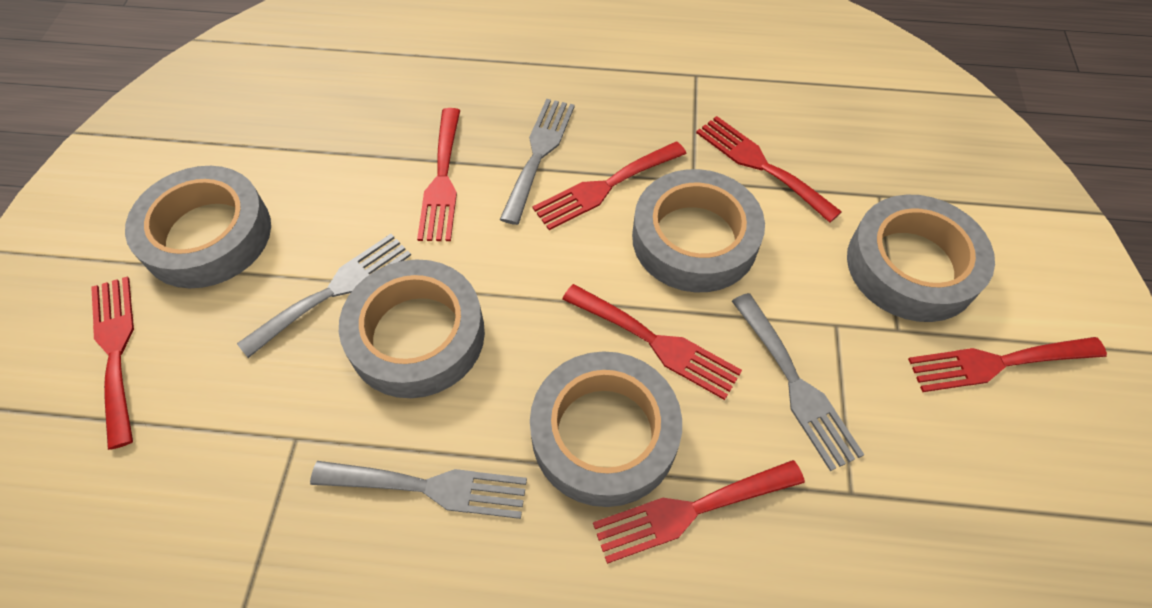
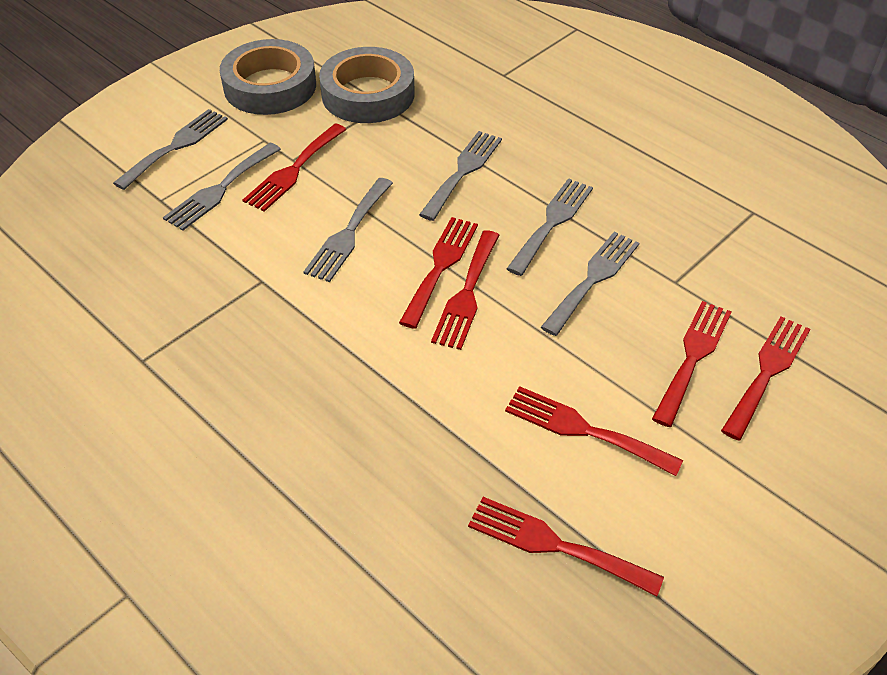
grey fork: [237,234,411,358] [310,461,527,519] [499,99,575,225] [732,293,865,471] = 4 -> [113,109,228,190] [163,143,281,231] [303,178,393,282] [419,131,502,221] [507,178,593,276] [541,232,639,336] = 6
grey tape: [125,166,271,288] [339,259,485,398] [530,351,682,507] [632,169,765,292] [847,195,995,322] = 5 -> [220,39,316,115] [319,47,415,123] = 2

